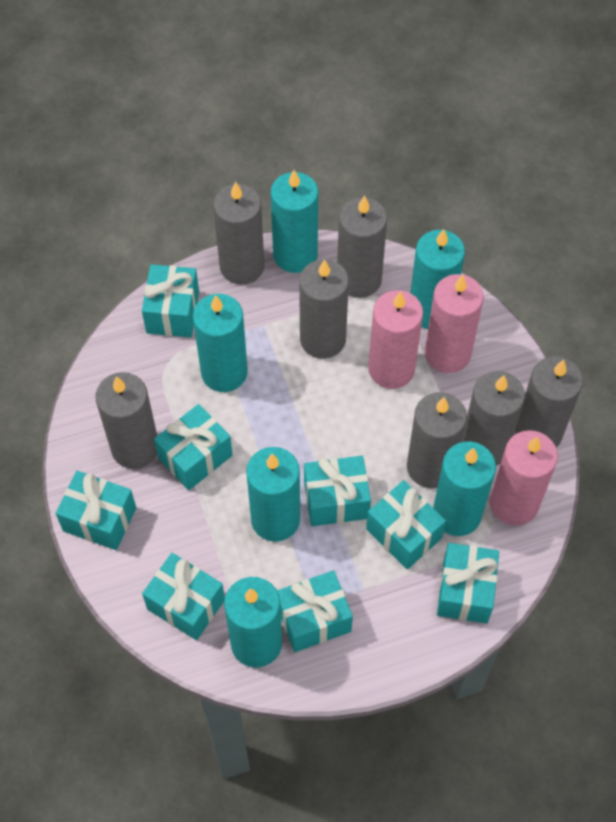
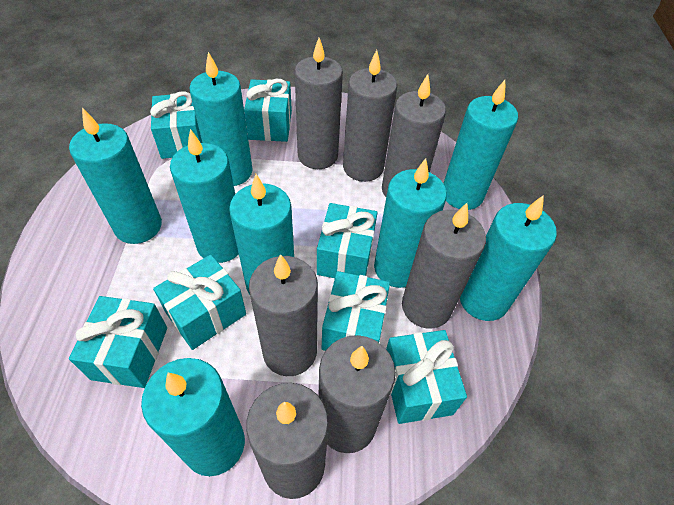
pink candle: [368,290,423,389] [425,274,484,373] [490,430,558,526] = 3 -> none = 0
turquoise candle: [193,294,248,392] [224,577,282,668] [246,447,300,542] [271,170,318,273] [410,229,465,329] [433,442,496,536] = 6 -> [69,108,162,244] [141,358,245,476] [170,129,239,263] [189,52,253,186] [229,174,294,295] [374,158,447,288] [443,80,518,210] [460,195,557,321] = 8
turquoise gift: [56,471,136,550] [142,264,199,337] [142,553,225,640] [154,404,232,490] [277,570,353,652] [304,456,371,526] [366,480,446,569] [437,543,499,624] = 8 -> [69,296,167,388] [150,91,202,159] [153,255,246,350] [244,79,292,142] [317,203,378,278] [322,271,390,351] [386,330,467,424] = 7

